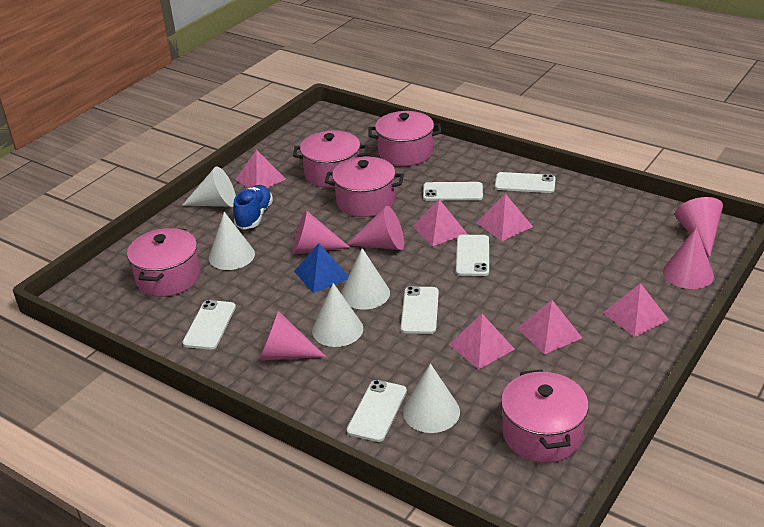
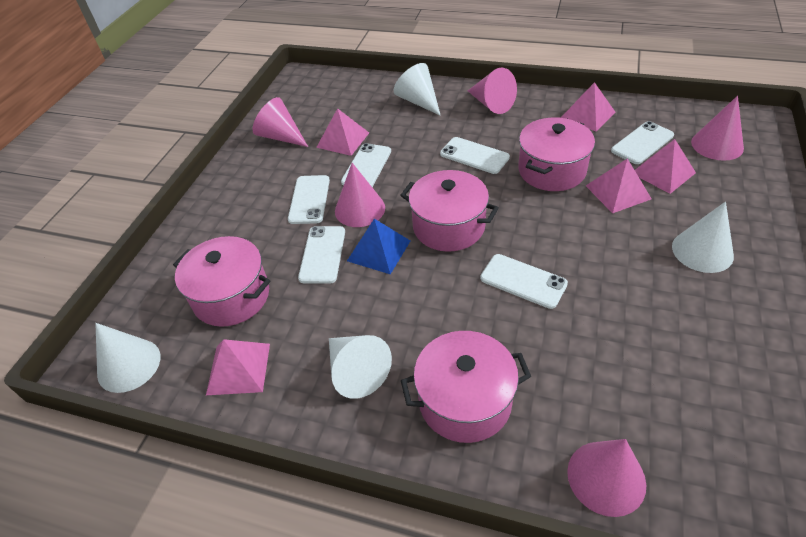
blue shoe: [233,185,273,230] = 1 -> none = 0
pink pot: [127,228,200,297] [293,130,368,188] [325,157,404,217] [368,111,441,166] [501,369,589,463] = 5 -> [173,236,270,327] [400,170,499,252] [401,331,531,443] [518,117,595,191] = 4
pink pyramid: [235,150,286,188] [412,199,467,246] [449,314,515,369] [477,194,533,241] [518,300,582,354] [603,283,669,337] = 6 -> [206,339,270,395] [316,108,369,156] [561,82,616,131] [586,158,652,213] [635,139,696,194] = 5
white cone: [182,166,236,207] [209,212,255,270] [312,283,363,347] [341,248,390,310] [403,363,460,433] = 5 -> [95,323,160,393] [329,335,392,399] [394,63,441,116] [672,202,734,273] = 4

